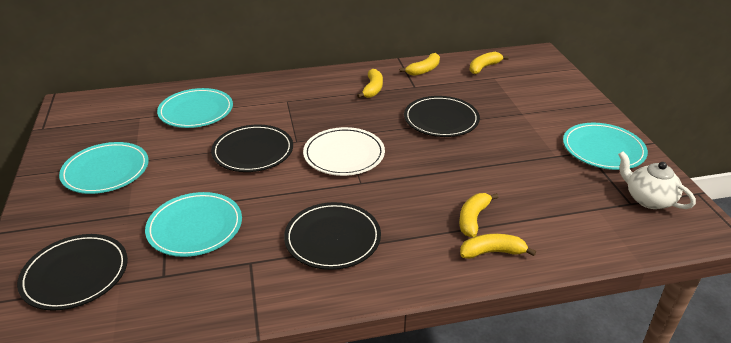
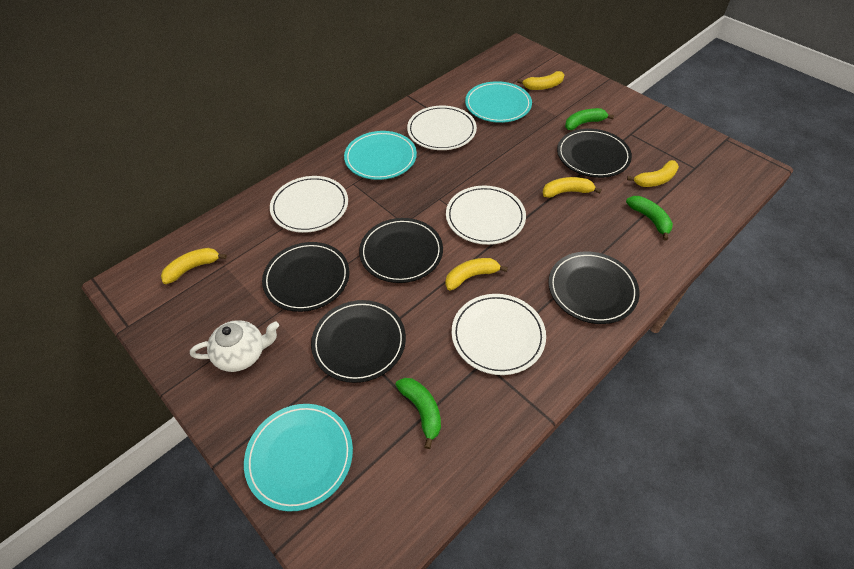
black plate: [17,234,128,311] [211,124,293,172] [284,202,381,270] [404,96,480,137] = 4 -> [262,242,349,312] [311,300,406,383] [359,218,443,283] [548,251,640,324] [557,129,632,178] = 5
green banana: none = 0 -> [396,378,441,449] [565,108,614,130] [626,196,673,241] = 3
turquoise plate: [59,142,149,194] [145,192,242,257] [157,88,233,128] [563,123,648,170] = 4 -> [244,404,353,512] [344,131,417,180] [465,81,532,123] = 3
white plate: [303,127,385,176] = 1 -> [270,176,348,233] [407,106,477,150] [446,186,526,245] [452,294,546,375] = 4

